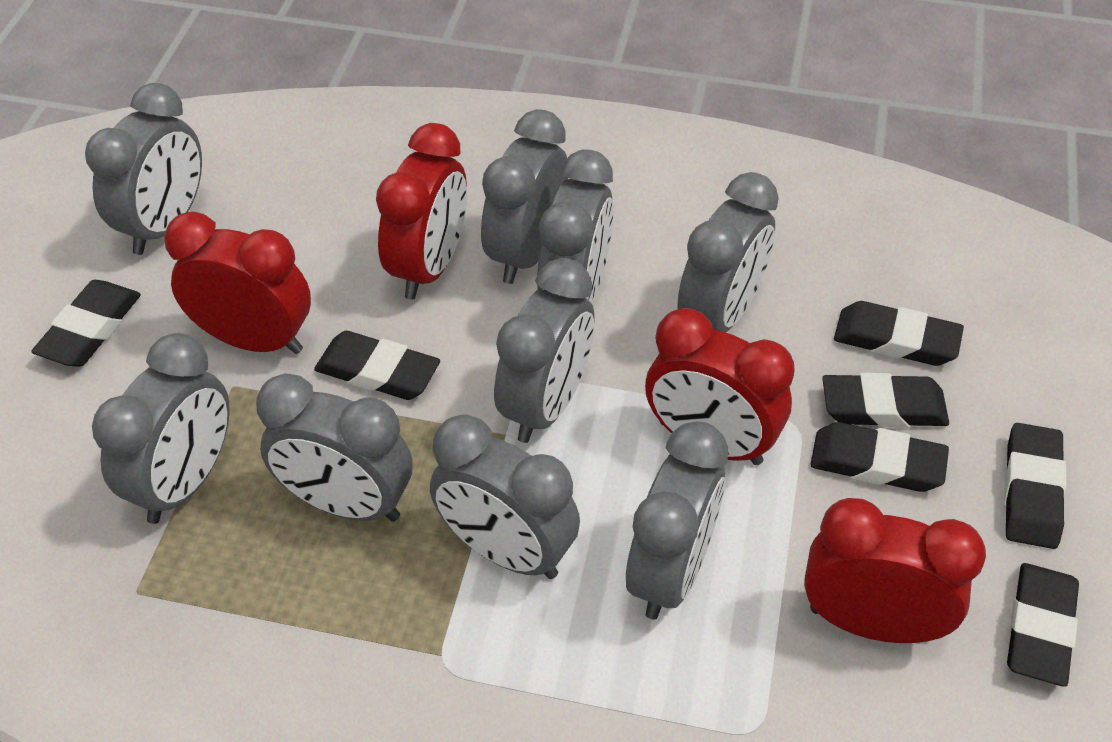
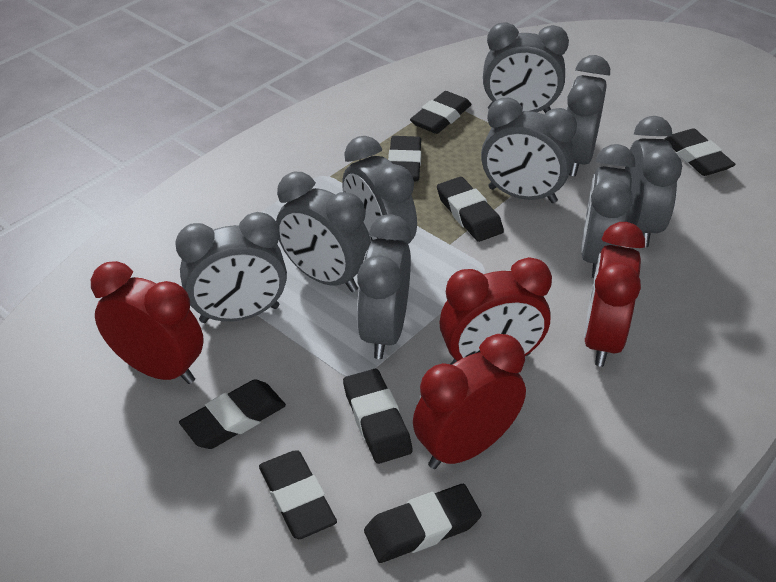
black eraser: [31,280,141,367] [314,331,440,400] [810,422,949,492] [822,373,949,428] [834,301,964,366] [1004,423,1066,549] [1007,563,1079,687] = 7 -> [179,379,286,449] [259,450,337,539] [343,369,413,464] [364,484,482,563] [388,136,421,181] [410,91,471,134] [437,177,504,242] [664,128,735,176] = 8

